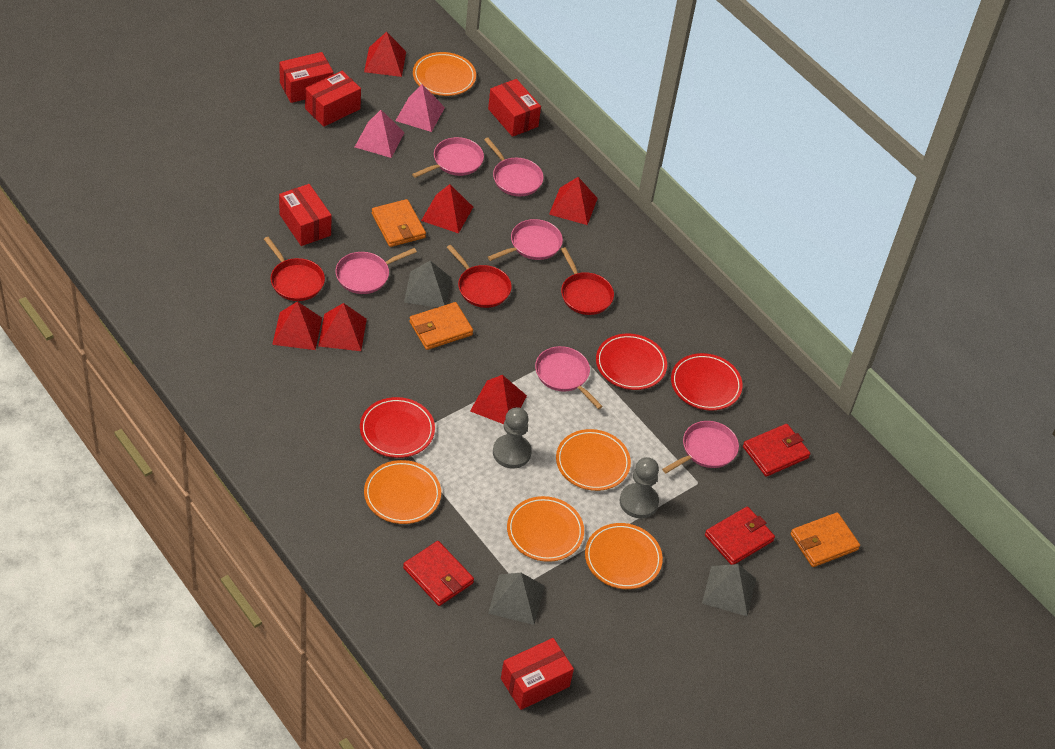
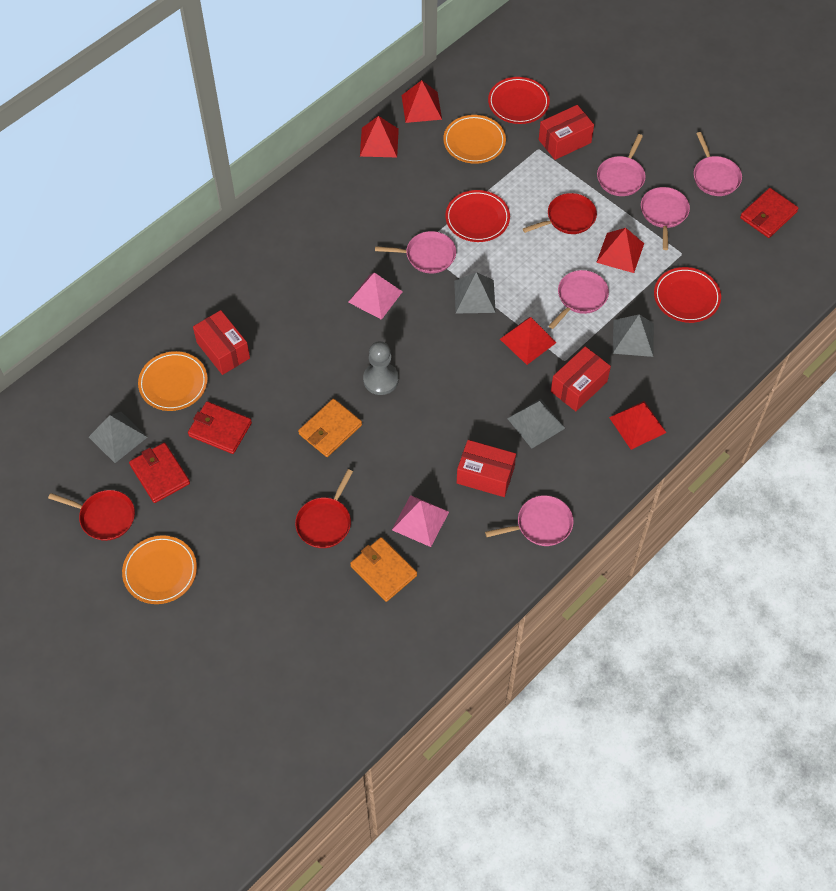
grey pawn: [493,407,532,469] [620,457,659,518] = 2 -> [363,341,399,395] = 1
grey pyramid: [404,261,451,308] [488,573,545,625] [702,564,756,616] = 3 -> [89,412,147,463] [454,272,496,314] [507,399,565,449] [613,314,654,357] = 4
orange plate: [364,460,441,524] [413,52,476,96] [507,496,584,562] [556,429,631,491] [585,523,663,589] = 5 -> [122,535,197,604] [138,351,208,411] [443,115,506,164] = 3
orange wallet: [372,199,426,247] [409,302,473,350] [790,512,860,567] = 3 -> [298,399,362,457] [350,537,417,602] = 2
red box: [279,52,334,103] [279,184,332,246] [305,71,361,127] [488,79,541,137] [501,638,574,710] = 5 -> [193,310,250,375] [457,440,516,497] [539,105,594,160] [551,346,611,411] = 4
red pyramid: [272,302,322,350] [318,303,367,351] [364,32,406,77] [421,184,473,234] [470,375,527,424] [549,177,598,225] = 6 -> [360,116,399,157] [402,80,442,123] [500,317,556,365] [596,228,644,273] [609,401,666,450] = 5

